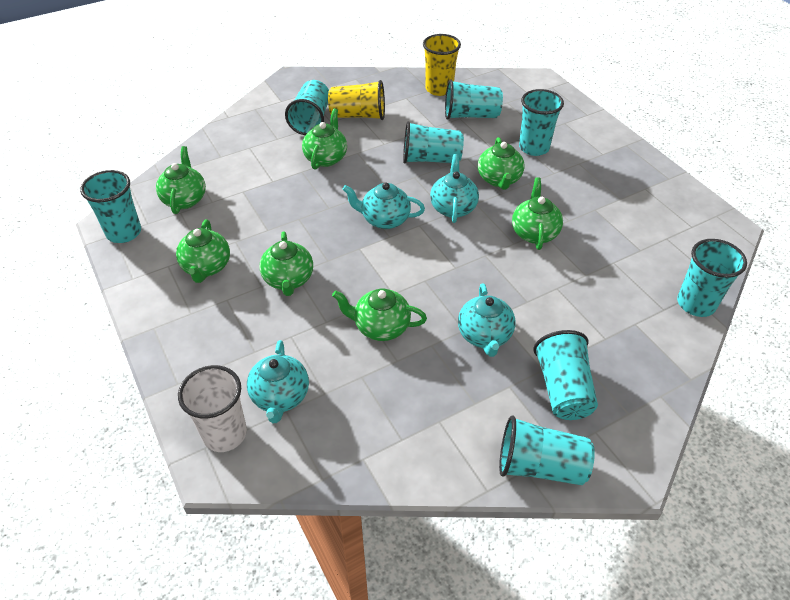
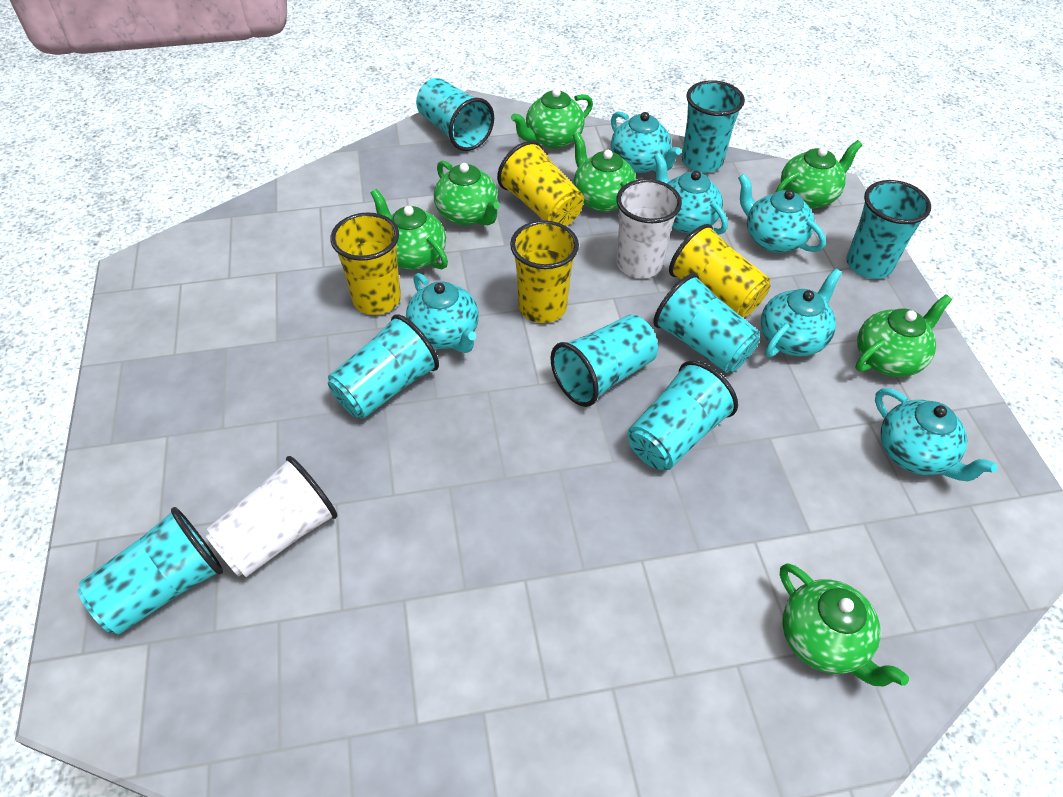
turquoise teapot: [247,340,309,423] [342,183,425,229] [430,154,479,223] [458,283,516,357] = 4 -> [406,273,479,353] [611,111,681,173] [654,153,728,235] [738,174,826,253] [761,268,842,357] [875,388,997,481] = 6
white cup: [178,365,247,452] = 1 -> [205,456,338,577] [616,179,682,278] = 2
yellow cup: [328,80,385,120] [423,34,461,96] = 2 -> [330,212,401,315] [497,141,584,226] [510,220,579,323] [669,224,770,317] = 4

